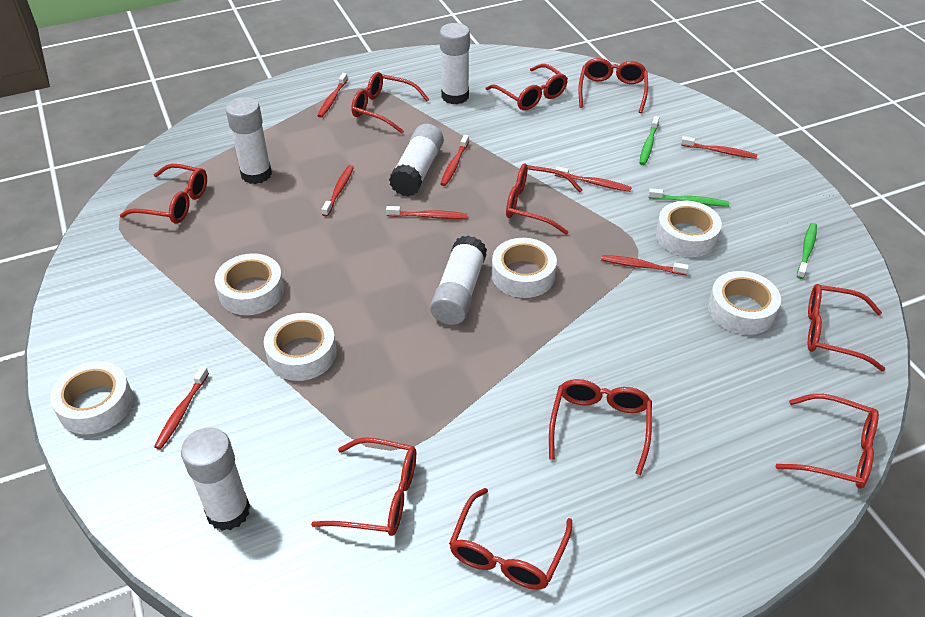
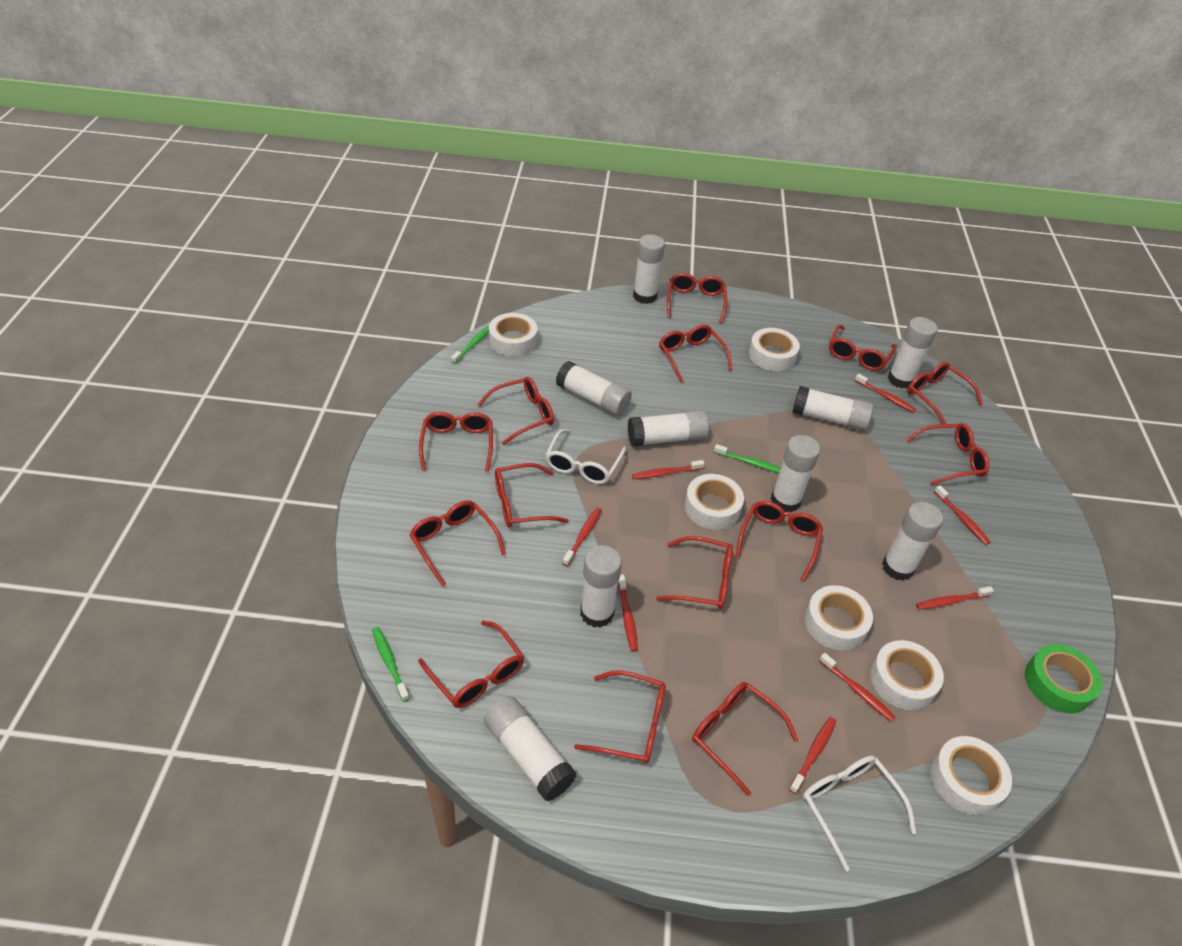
green tape: none = 0 -> [1025,644,1102,713] = 1
red glasses: [120,164,207,223] [311,437,416,536] [351,72,429,134] [449,488,572,590] [486,64,568,110] [506,163,582,235] [549,379,652,475] [578,58,648,113] [775,394,879,489] [808,284,885,371] = 10 -> [410,500,506,586] [418,621,524,708] [419,412,493,471] [478,377,554,445] [495,463,569,528] [574,670,666,764] [656,536,733,609] [659,325,732,383] [667,273,727,324] [692,682,798,796] [736,501,823,581] [829,324,897,371] [906,423,989,485] [907,362,983,424] = 14
white glasses: none = 0 -> [545,429,626,484] [803,756,916,872] = 2
white glue stick: [181,427,250,531] [226,97,272,184] [389,124,444,197] [430,235,487,325] [440,23,470,104] = 5 -> [484,696,576,802] [556,361,632,416] [580,545,622,628] [628,410,709,447] [633,235,665,304] [771,435,820,512] [792,386,873,431] [882,502,943,581] [888,317,937,389] = 9

